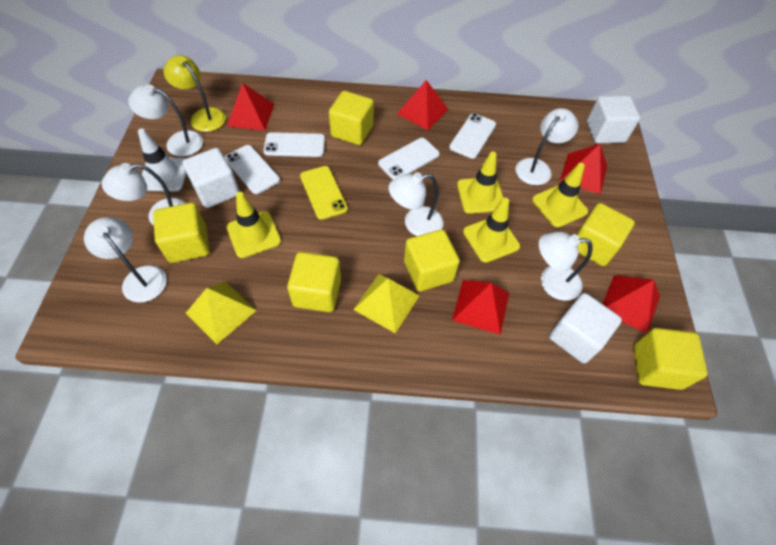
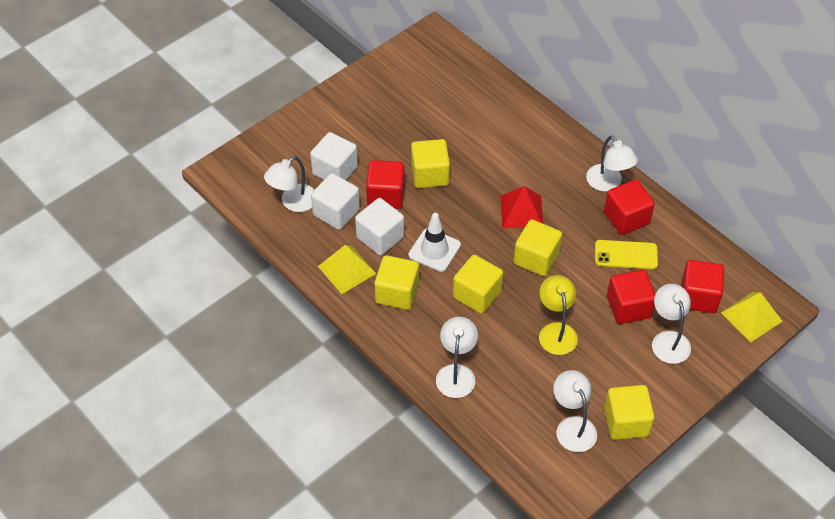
red cube: none = 0 -> [366,160,405,209] [604,180,655,235] [607,270,655,324] [681,260,725,313] = 4
red pyramid: [227,83,274,131] [397,80,448,130] [452,280,509,335] [560,144,607,194] [602,275,660,333] = 5 -> [501,186,543,228] = 1
white lamp: [84,217,167,303] [101,163,186,226] [128,84,203,157] [389,172,444,236] [516,108,578,185] [539,232,593,301] = 6 -> [264,156,315,212] [436,317,478,398] [553,370,597,452] [586,135,638,191] [652,284,691,364] = 5
white phone: [225,145,280,194] [263,132,325,157] [378,138,440,180] [449,113,496,159] = 4 -> none = 0
yellow cube: [153,203,210,263] [287,252,341,312] [329,91,374,145] [404,229,460,291] [577,203,635,266] [633,328,708,390] = 6 -> [374,255,419,310] [411,139,450,188] [453,255,503,314] [514,219,562,276] [604,385,655,440] = 5
yellow traffic cone: [227,192,281,258] [457,151,503,214] [463,198,520,263] [532,163,588,228] = 4 -> none = 0

